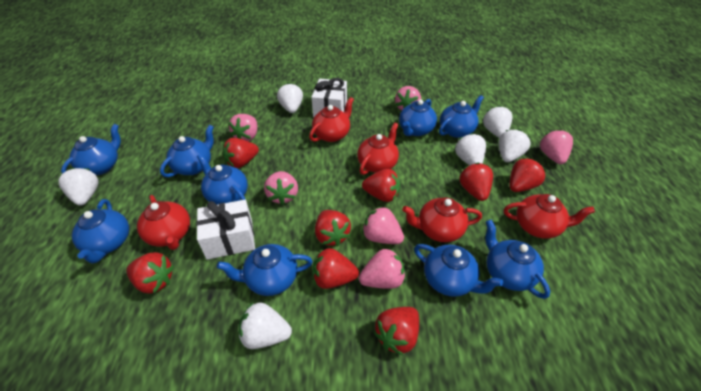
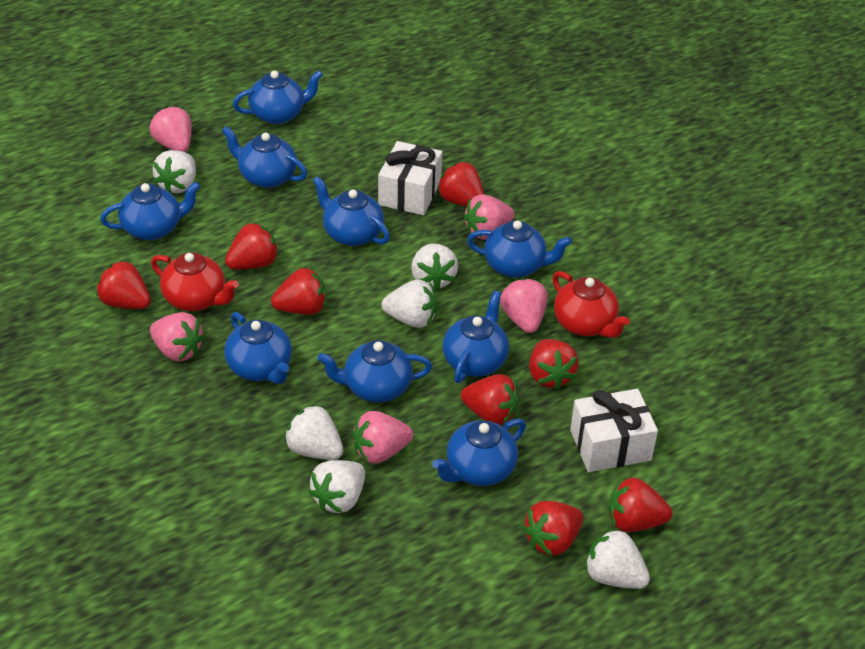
pink strawberry: [229,114,257,141] [264,171,298,205] [359,248,405,289] [362,206,404,244] [395,86,421,111] [540,129,573,164] = 6 -> [150,106,192,152] [150,312,205,362] [353,411,413,464] [463,194,515,240] [500,278,548,333] = 5
red teapot: [137,195,190,250] [309,97,354,142] [357,122,399,175] [402,197,482,242] [504,194,595,239] = 5 -> [151,252,239,311] [552,271,630,338] = 2

